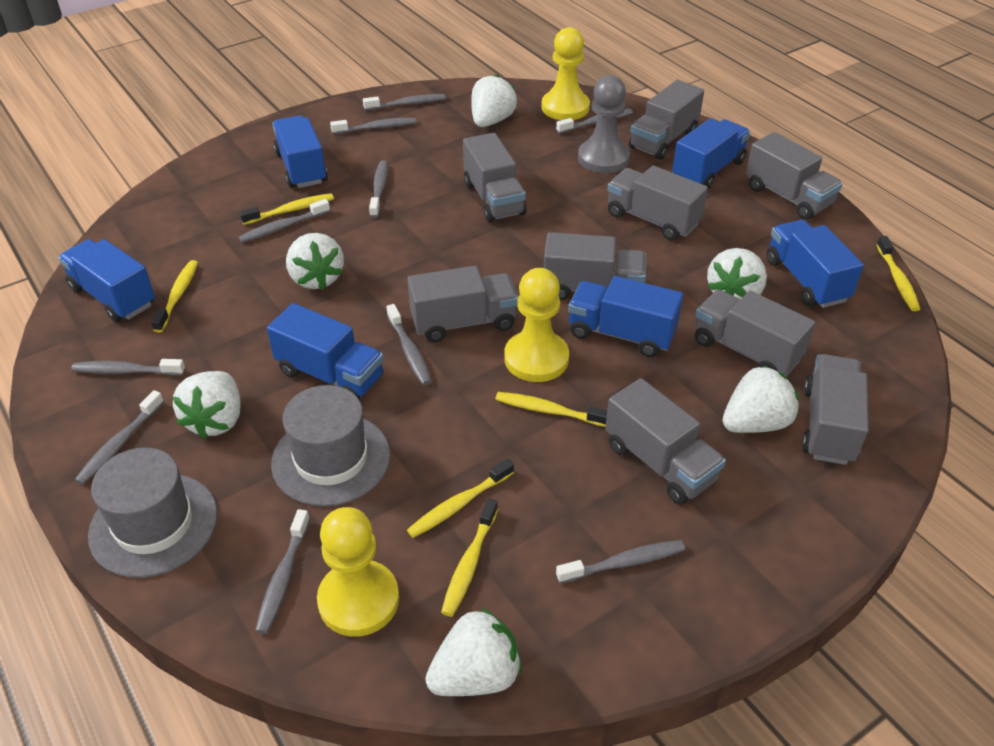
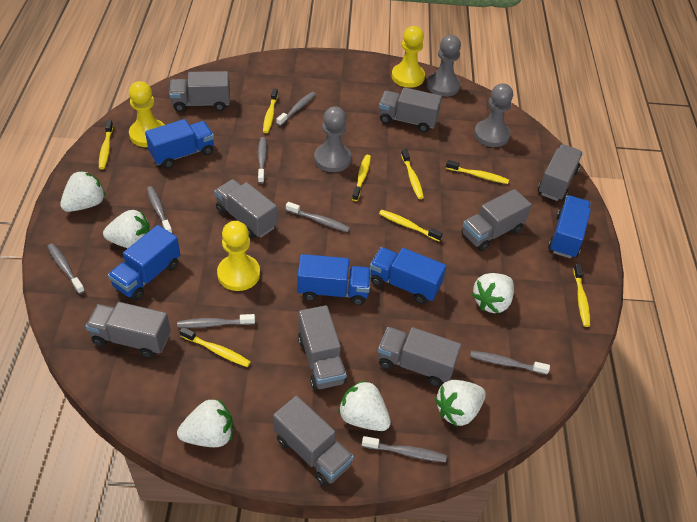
blue truck: [58,239,155,322] [267,303,384,399] [272,115,328,188] [568,276,683,357] [672,118,750,189] [767,220,864,308] = 6 -> [108,225,180,301] [145,119,214,169] [297,254,371,305] [370,247,446,304] [548,196,591,259] = 5
grey hat: [88,447,218,578] [271,385,390,507] = 2 -> none = 0
grey pawn: [578,75,630,173] = 1 -> [314,106,351,172] [427,35,461,97] [474,83,513,147] = 3
grey toothbrush: [71,359,185,376] [75,390,164,485] [238,199,330,243] [255,509,310,634] [330,118,416,134] [363,94,446,111] [369,160,388,218] [386,304,432,385] [556,109,633,134] [556,540,685,584] = 10 -> [47,243,85,294] [147,186,173,234] [177,314,255,328] [258,137,267,184] [276,92,316,126] [286,202,350,232] [362,436,447,462] [470,351,550,375] = 8
yellow toothbrush: [151,260,198,332] [239,193,334,225] [407,458,514,538] [441,498,498,617] [495,392,607,427] [877,236,920,311] = 6 -> [99,120,113,169] [179,327,251,367] [263,88,278,133] [352,155,371,201] [379,210,443,241] [401,149,424,199] [446,160,509,184] [573,264,590,327] = 8

